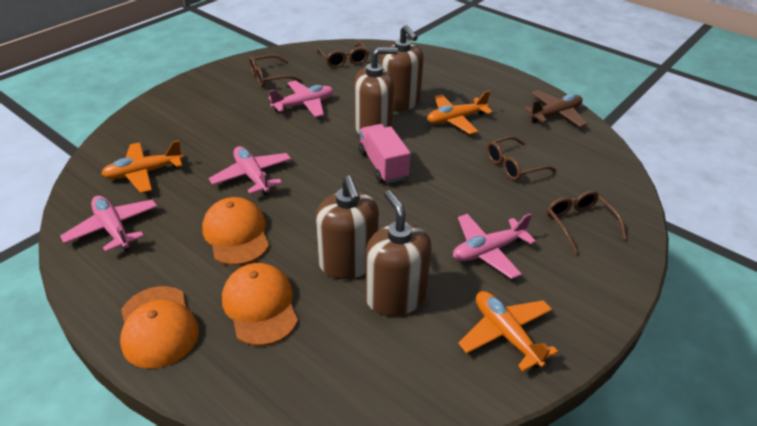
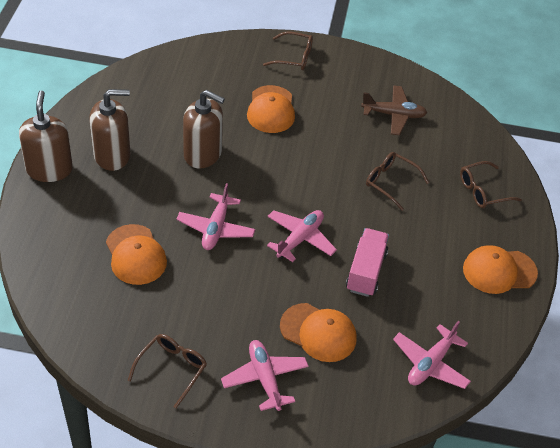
brown soap dispenser: [316,176,379,279] [354,47,398,135] [365,190,431,316] [380,25,424,111] = 4 -> [19,90,73,182] [90,89,130,171] [183,90,225,169] = 3
orange cap: [120,286,199,369] [202,197,269,265] [222,263,298,346] = 3 -> [106,224,167,285] [247,85,295,133] [280,303,357,362] [463,245,538,294] = 4
orange plane: [101,140,183,193] [427,91,493,134] [458,291,558,371] = 3 -> none = 0

